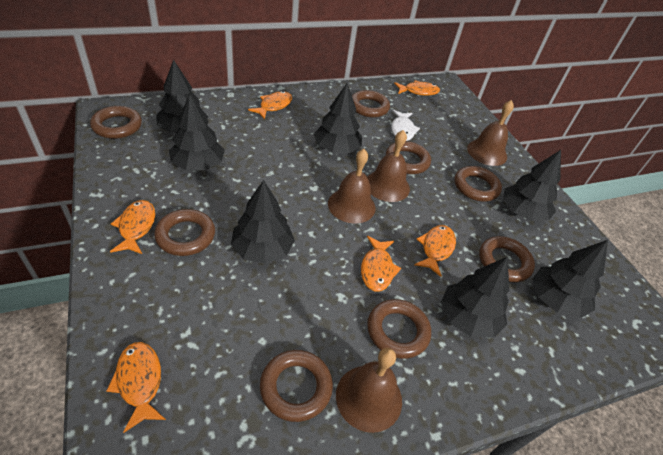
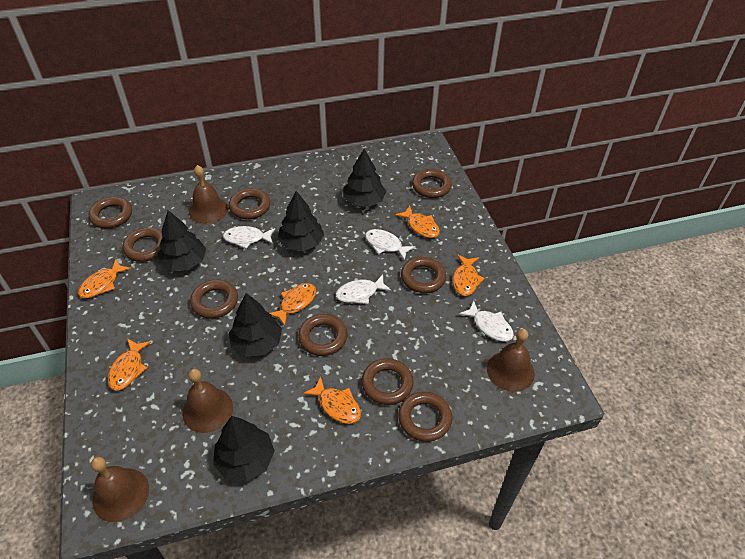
black tree: [156,60,208,133] [169,94,225,171] [231,180,295,264] [314,83,362,153] [441,257,509,338] [503,150,561,221] [532,240,608,318] = 7 -> [158,210,206,271] [213,416,275,482] [229,293,282,357] [278,191,324,251] [343,149,386,207] = 5
brown ring: [90,106,142,139] [154,209,215,256] [260,350,333,422] [352,90,390,118] [367,299,431,359] [386,141,431,174] [454,166,502,202] [479,236,535,282] = 8 -> [89,197,132,229] [123,227,162,262] [190,279,238,319] [229,188,270,219] [298,314,348,356] [362,358,414,405] [398,392,452,442] [401,257,446,293] [412,169,452,198] = 9
white fish: [391,110,420,141] = 1 -> [223,226,275,249] [336,274,392,304] [365,229,416,261] [459,301,514,342] = 4

